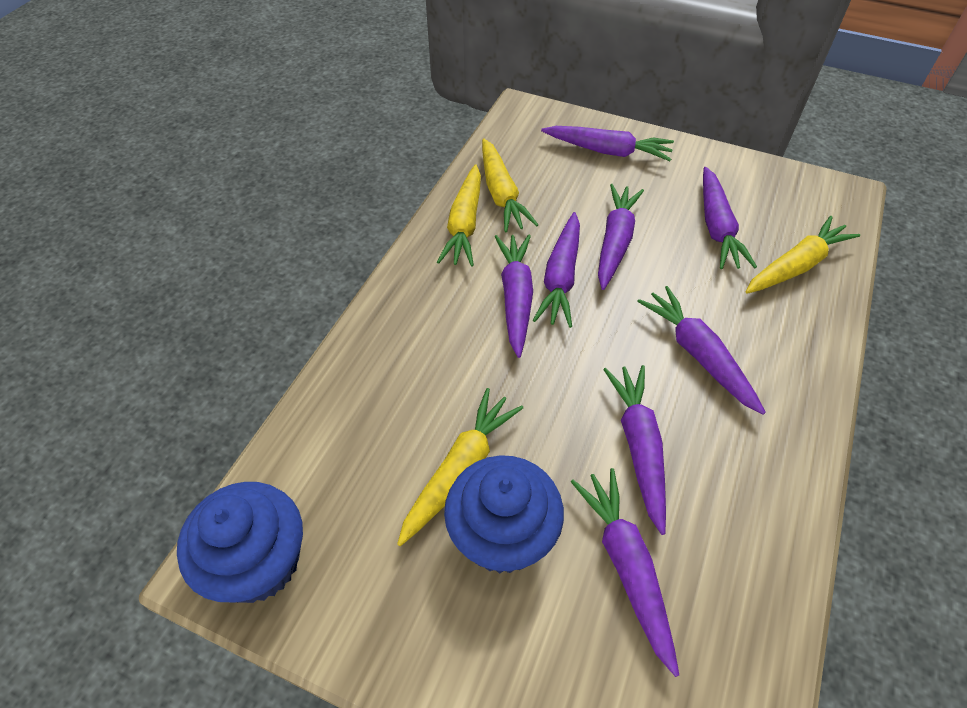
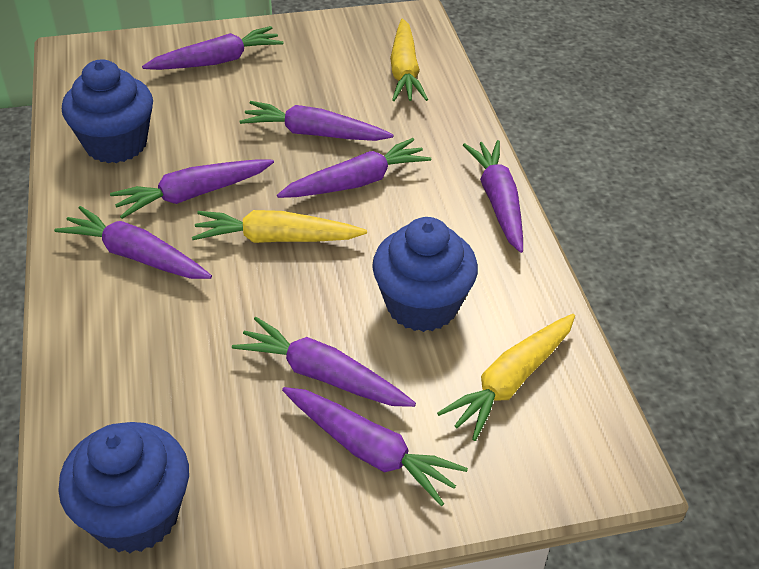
blue cupcake: [177,482,303,603] [444,455,564,574] = 2 -> [58,422,189,553] [62,59,153,163] [372,217,478,332] = 3
yellow carrot: [397,388,523,546] [437,164,481,267] [482,139,538,232] [745,216,860,294] = 4 -> [192,210,367,243] [390,19,428,101] [437,314,575,441] = 3

